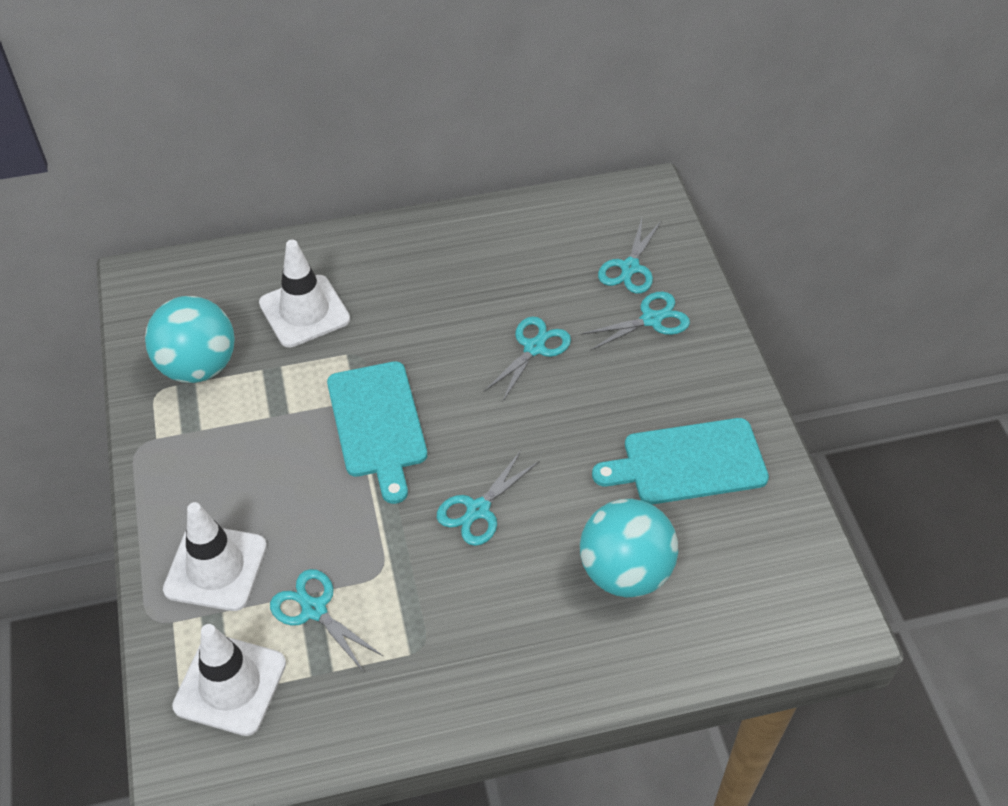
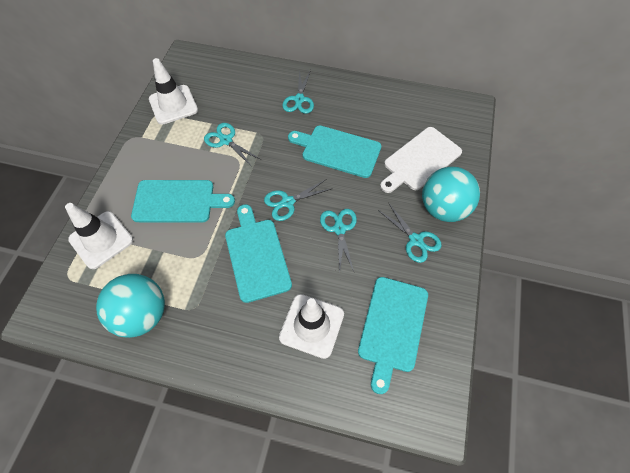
turquoise cutting board: [327,361,427,504] [592,418,769,504] = 2 -> [131,180,235,223] [225,204,292,303] [288,125,381,178] [358,277,428,394] = 4
white cutting board: none = 0 -> [380,127,462,193] = 1

